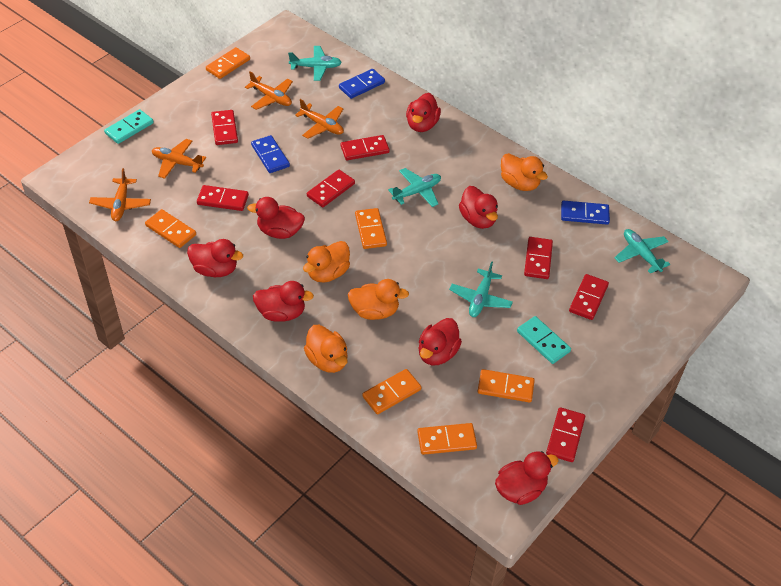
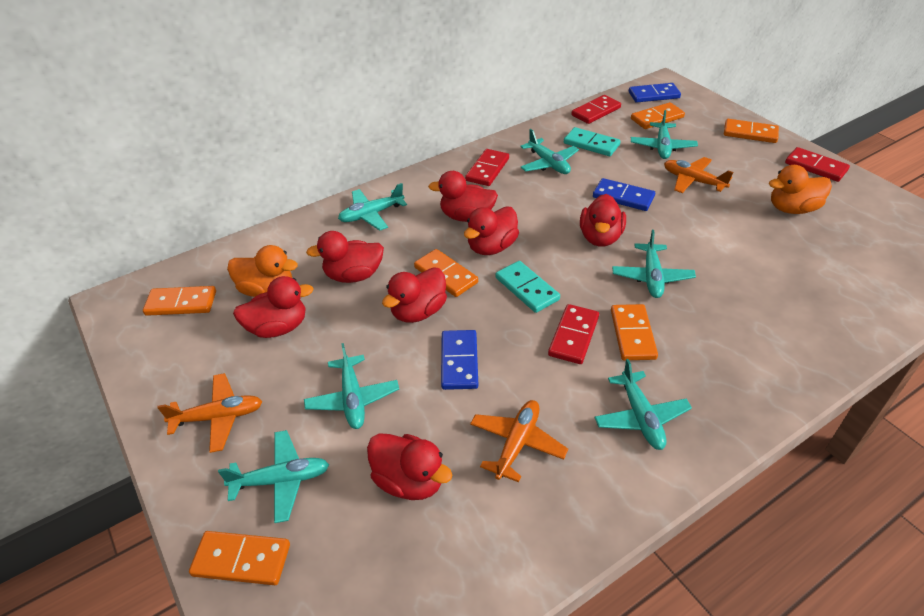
orange duck: [303,241,350,283] [304,325,348,373] [348,279,409,320] [501,153,548,191] = 4 -> [227,245,298,297] [769,165,832,214] = 2
orange plane: [89,168,151,221] [152,139,206,179] [245,71,293,110] [295,99,344,139] = 4 -> [157,373,262,453] [470,400,568,482] [664,157,733,193] = 3
red domino: [197,185,249,211] [211,110,238,145] [307,170,355,207] [341,135,390,160] [524,237,553,279] [546,407,585,462] [569,274,609,320] = 7 -> [465,149,509,186] [548,304,599,364] [572,95,621,124] [785,147,850,182] = 4
turquoise plane: [288,46,342,81] [388,168,441,207] [449,261,513,317] [614,229,670,273] = 4 -> [218,430,329,523] [304,343,399,429] [338,183,407,231] [520,129,579,174] [594,359,692,450] [612,230,696,298] [631,110,698,159] = 7

